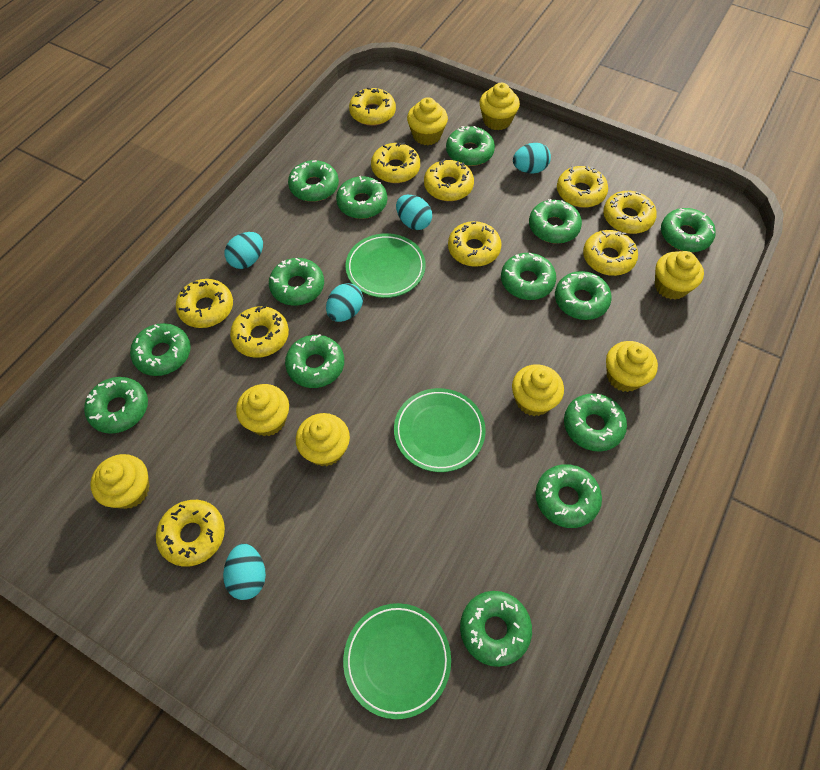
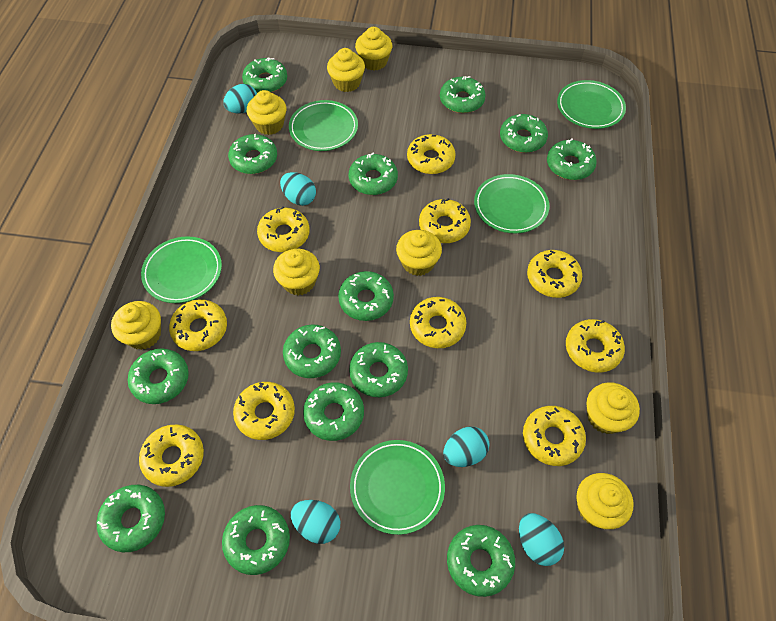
green plate: [343,603,451,719] [346,233,426,298] [394,388,486,472] = 3 -> [141,236,222,303] [289,100,358,151] [350,440,445,535] [474,174,549,233] [557,80,626,129] = 5

